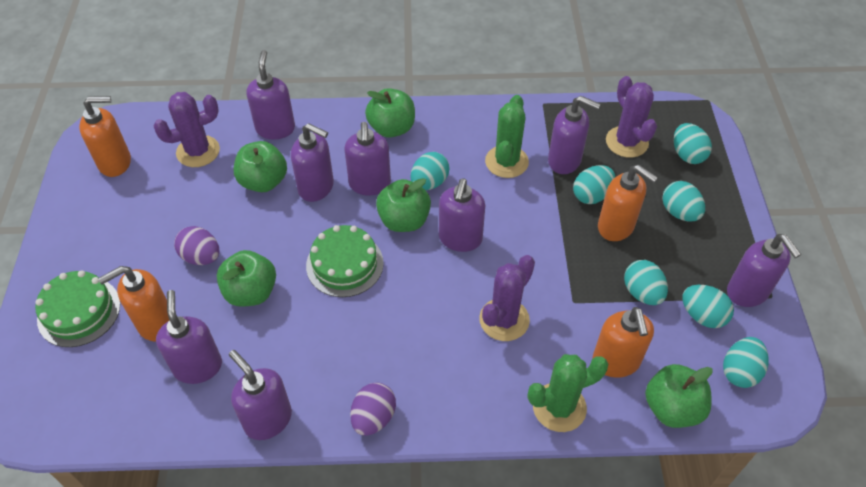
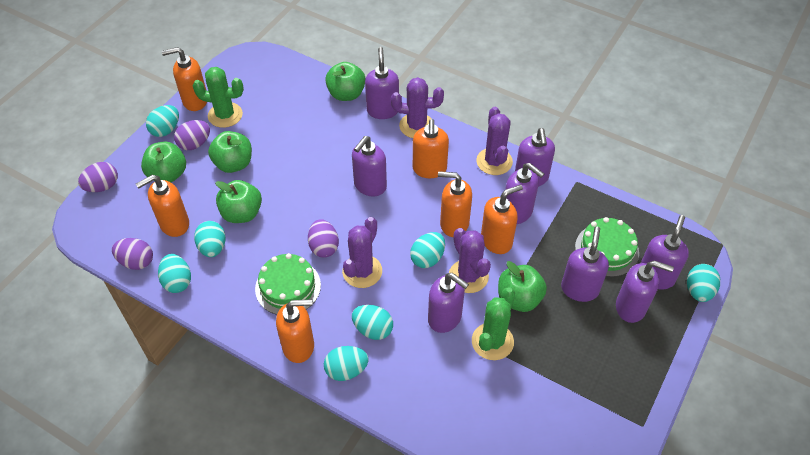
orange soap dispenser: [79,96,131,177] [98,266,169,342] [592,307,654,378] [598,165,658,241] = 4 -> [136,175,189,237] [162,47,207,111] [276,299,314,363] [413,119,449,178] [438,171,472,237] [481,184,523,254] = 6
purple cactus: [153,92,220,167] [479,255,535,341] [606,76,657,158] = 3 -> [342,217,382,288] [391,77,444,138] [449,228,491,293] [476,107,513,175] = 4
purple egg: [174,226,220,265] [350,382,396,436] = 2 -> [78,162,118,192] [112,238,153,270] [174,120,210,150] [308,219,339,258] = 4

